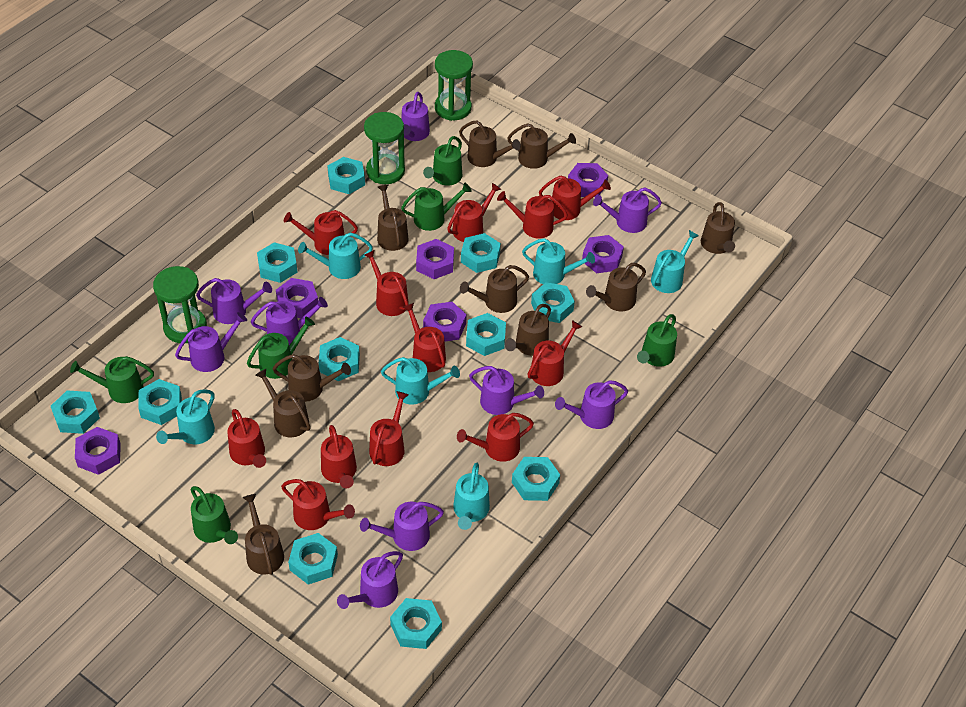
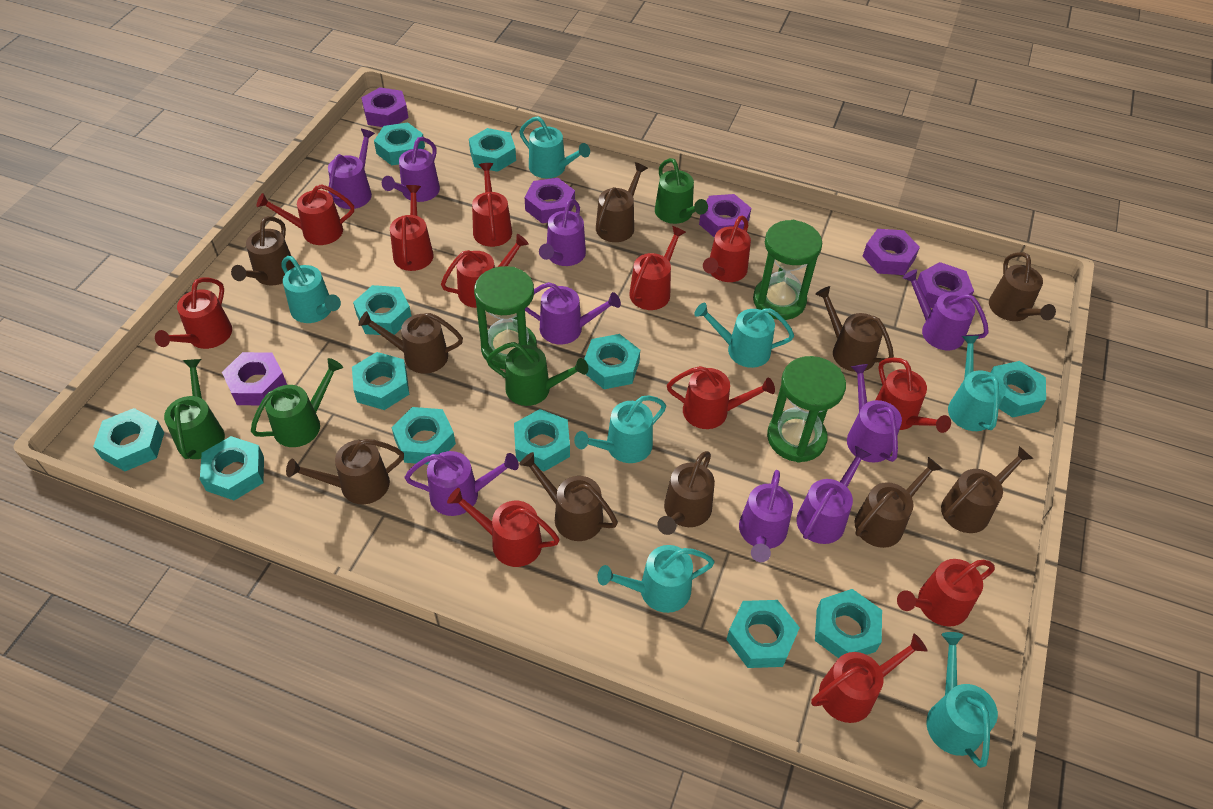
green watering can: [70,356,154,403] [191,486,238,544] [247,317,315,379] [401,182,472,231] [423,136,462,186] [637,314,677,367] = 6 -> [164,359,225,459] [251,358,343,447] [486,342,588,406] [655,158,708,224] = 4
turquoise nut: [51,390,100,434] [138,379,182,425] [257,242,298,283] [288,533,338,585] [319,337,360,381] [327,157,365,194] [390,598,442,649] [461,233,501,273] [466,313,506,356] [512,457,560,501] [531,282,575,323] = 11 -> [93,408,164,471] [200,436,264,501] [352,352,409,410] [353,285,411,335] [374,122,425,165] [391,407,456,464] [469,128,516,172] [514,409,570,471] [584,334,640,389] [726,600,800,668] [815,589,882,658] [990,361,1046,418] = 12
turquoise watering can: [156,389,215,444] [298,232,373,279] [381,357,460,404] [453,462,490,530] [522,238,595,284] [651,230,699,293] = 6 -> [281,256,341,323] [519,116,590,178] [574,395,666,463] [597,545,715,613] [694,303,794,368] [926,632,998,768] [948,336,1006,431] = 7

